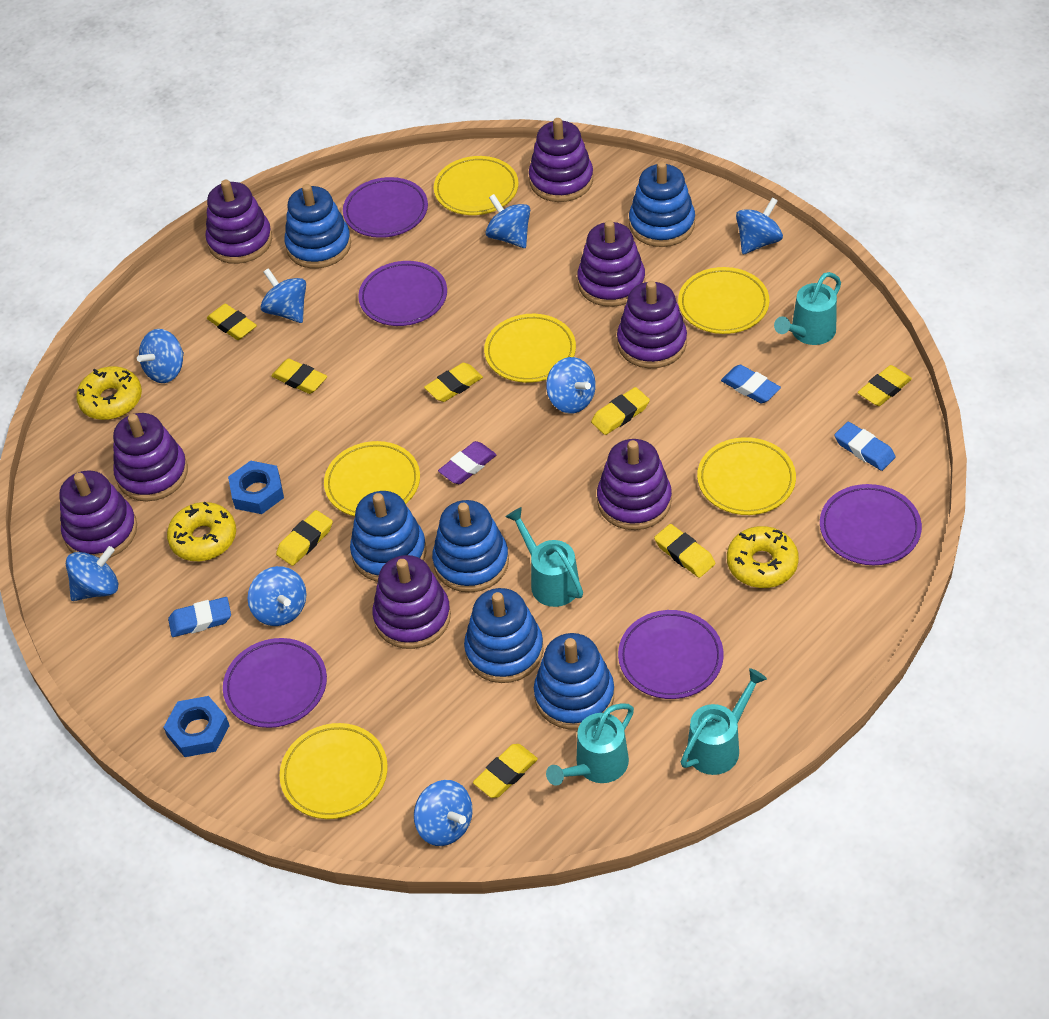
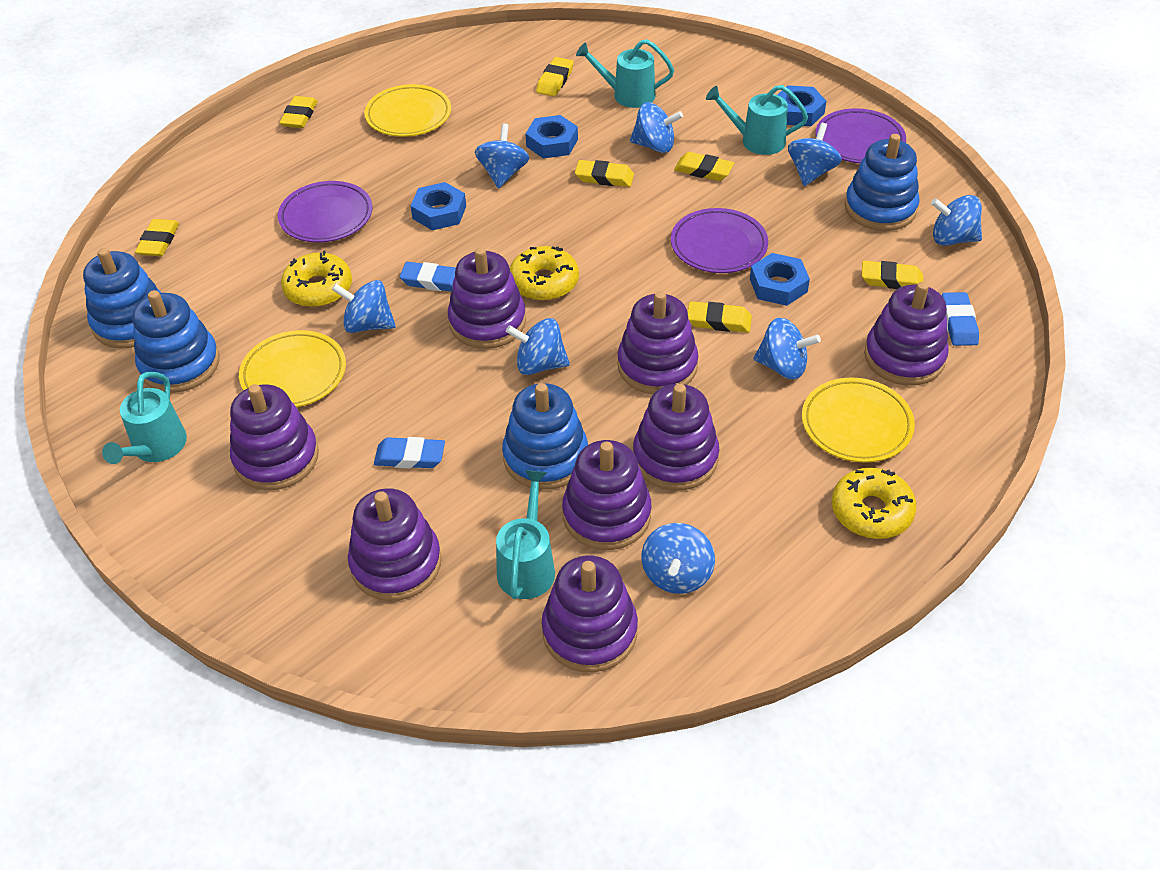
blue nut: [163,696,230,757] [228,461,284,514] = 2 -> [411,182,466,230] [525,115,578,159] [750,253,810,306] [777,85,826,126] = 4
blue stacking toy: [284,184,351,268] [350,491,426,582] [432,500,509,592] [464,588,544,683] [534,633,614,729] [629,161,695,247] = 6 -> [83,248,161,349] [132,290,219,393] [502,383,588,490] [845,134,919,231] = 4
purple eraser: [438,441,497,484] = 1 -> none = 0
purple plate: [223,638,327,728] [343,177,428,238] [358,261,447,326] [618,610,723,699] [820,484,922,565] = 5 -> [278,181,373,243] [671,208,768,273] [815,108,906,163] = 3
yellow eraser: [207,304,257,340] [271,359,327,394] [276,510,333,566] [424,363,483,402] [473,744,538,798] [591,387,650,435] [654,524,715,578] [858,365,912,406] = 8 -> [135,219,179,256] [279,96,318,128] [536,57,574,96] [575,160,634,187] [674,152,734,181] [688,301,752,332] [862,261,923,289] = 7
yellow plate: [280,723,388,819] [324,441,420,516] [434,156,518,215] [484,314,576,383] [678,267,770,334] [697,437,796,515] = 6 -> [239,330,346,407] [364,84,451,137] [802,378,915,463] = 3

